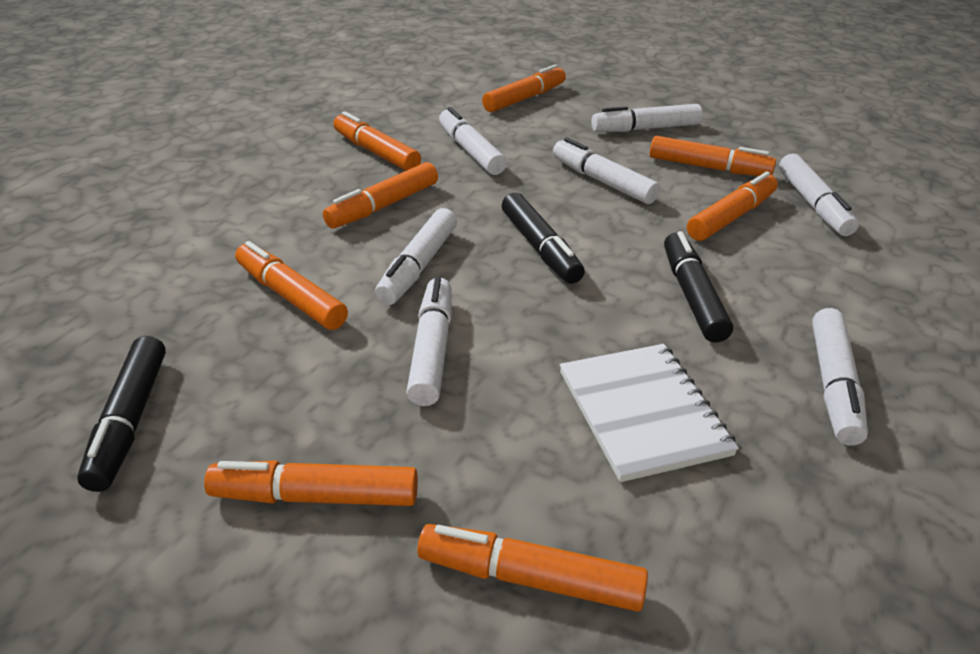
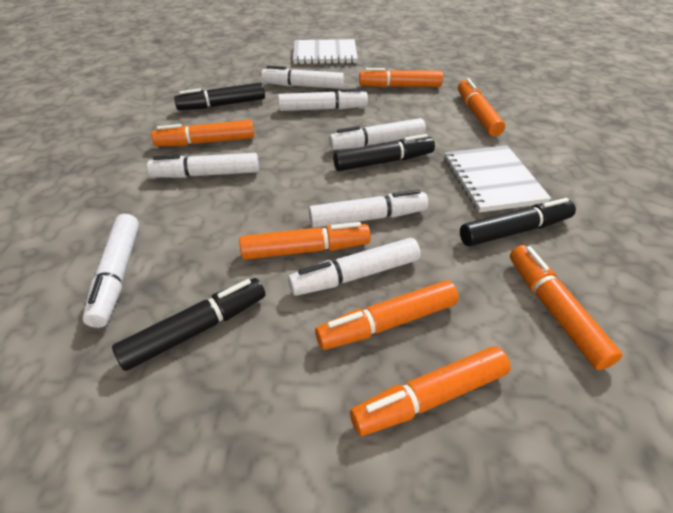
black marker: [77,336,166,492] [502,193,585,284] [664,231,733,342] = 3 -> [112,278,265,371] [174,82,265,110] [333,134,435,171] [460,198,576,246] = 4
orange marker: [204,460,418,506] [235,241,348,330] [323,162,438,229] [333,111,421,171] [418,524,648,612] [482,64,566,112] [650,136,776,176] [687,171,778,241] = 8 -> [151,120,254,146] [239,222,371,260] [315,280,459,350] [350,346,511,436] [359,68,443,88] [458,78,505,137] [510,245,623,370] = 7
white notebook: [560,344,739,482] = 1 -> [293,39,358,65] [444,145,551,213] = 2

